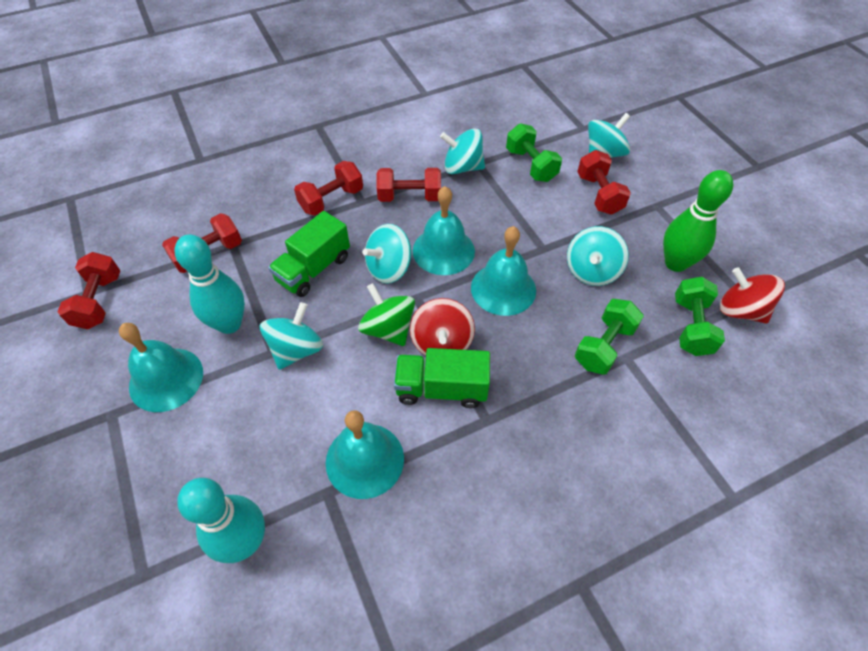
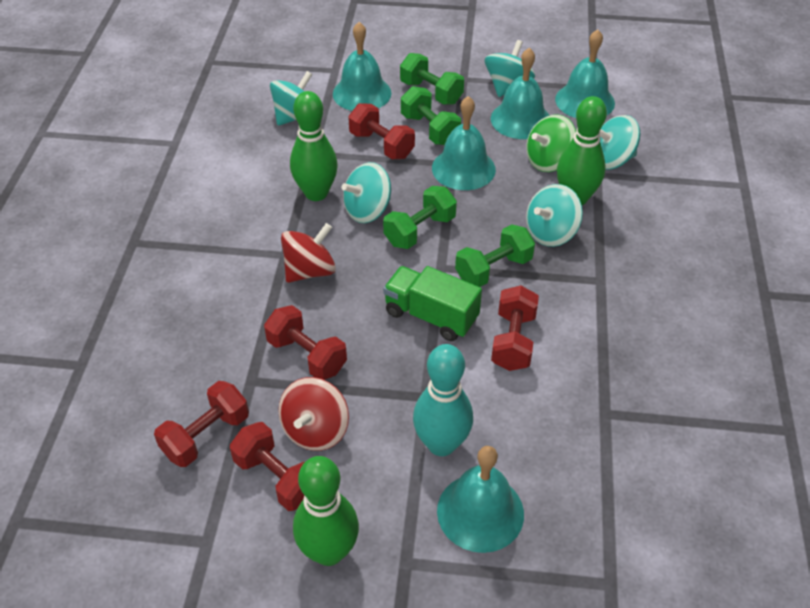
green bowling pin: [663,170,733,272] = 1 -> [290,91,338,201] [293,456,359,566] [557,96,607,205] = 3
green dumbbell: [506,123,562,182] [575,299,644,375] [675,276,725,356] = 3 -> [383,186,457,249] [400,53,464,105] [401,86,461,145] [455,224,535,287] = 4
green truck: [268,211,350,297] [394,348,490,408] = 2 -> [383,266,482,341] = 1
turquoise bell: [119,323,203,412] [326,410,404,499] [413,186,475,275] [471,226,536,316] = 4 -> [333,22,392,111] [432,96,496,190] [437,446,524,553] [491,48,550,139] [555,29,615,118] = 5
turquoise bowling pin: [175,234,245,334] [177,478,265,563] = 2 -> [413,344,473,456] = 1

